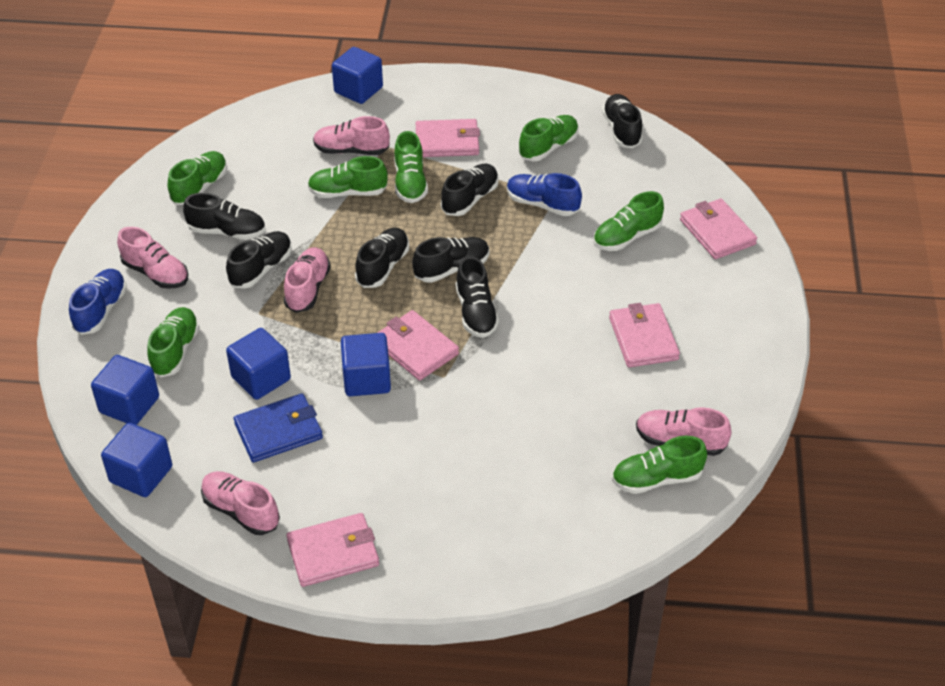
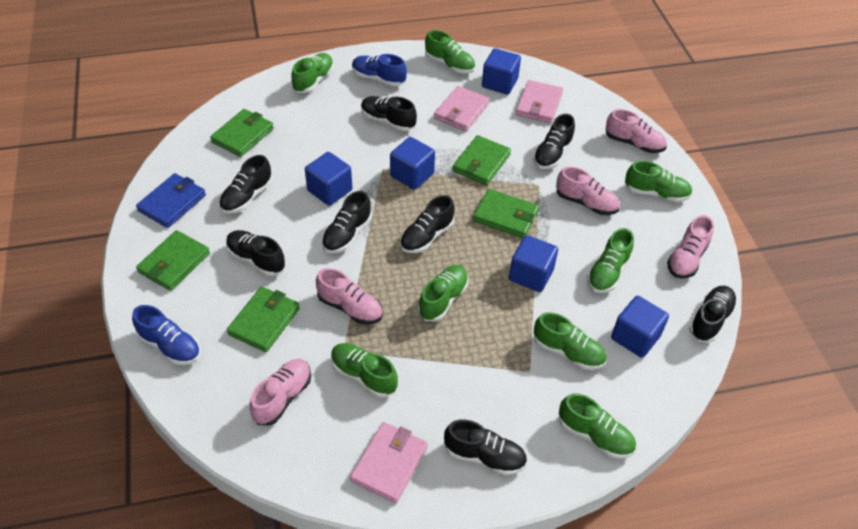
black shoe: [183,193,265,240] [226,231,292,289] [355,228,409,288] [412,237,489,283] [441,164,499,216] [456,256,499,338] [602,94,643,148] = 7 -> [219,155,272,214] [226,230,286,276] [322,191,372,253] [361,96,417,131] [400,195,455,253] [444,419,527,475] [533,114,575,169] [689,286,737,342] = 8
green shoe: [147,307,200,377] [168,151,227,205] [308,156,388,198] [394,131,428,203] [519,115,578,161] [593,191,664,251] [612,436,707,494] = 7 -> [292,53,334,93] [331,343,398,397] [418,265,469,322] [425,30,475,74] [534,312,606,370] [559,394,636,459] [587,228,634,293] [625,161,692,202] = 8
green wallet: none = 0 -> [136,230,210,291] [210,109,274,157] [227,286,300,352] [452,135,511,185] [473,189,539,238] = 5
pink wallet: [286,513,379,587] [377,310,459,381] [416,119,480,157] [609,303,680,368] [680,199,757,259] = 5 -> [350,422,428,503] [434,86,490,131] [516,80,563,123] = 3

